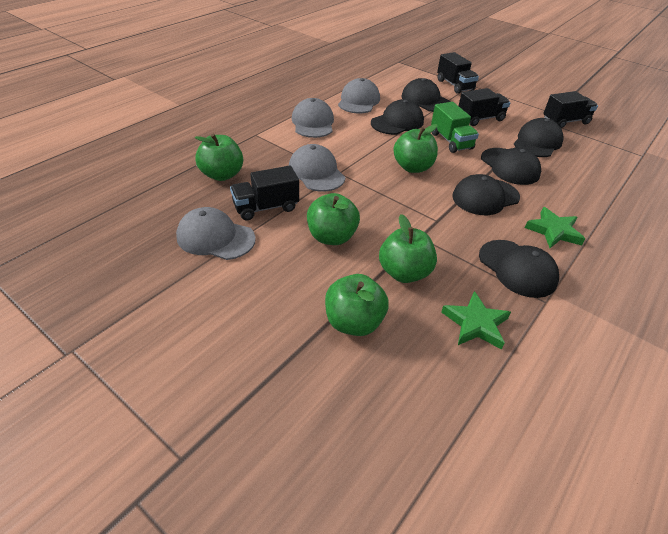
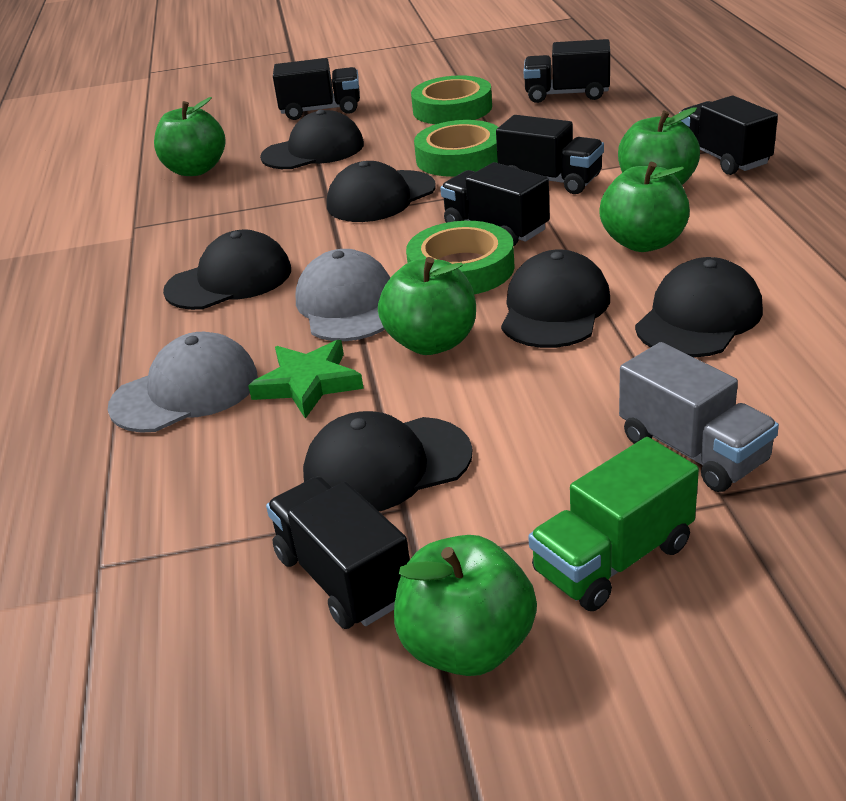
black truck: [230,166,299,220] [437,52,479,94] [459,88,511,126] [543,91,598,128] = 4 -> [266,477,410,629] [273,58,360,120] [440,162,550,246] [496,115,604,194] [524,39,610,103] [679,96,778,175] = 6
green star: [441,291,511,350] [525,207,585,248] = 2 -> [248,340,364,419] = 1
green tape: none = 0 -> [406,221,515,294] [411,75,492,124] [414,120,498,177] = 3
grey cap: [176,207,256,260] [289,144,345,192] [292,98,334,138] [338,78,380,113] = 4 -> [108,332,258,433] [296,249,390,341] = 2
grey truck: none = 0 -> [619,342,779,492] = 1

